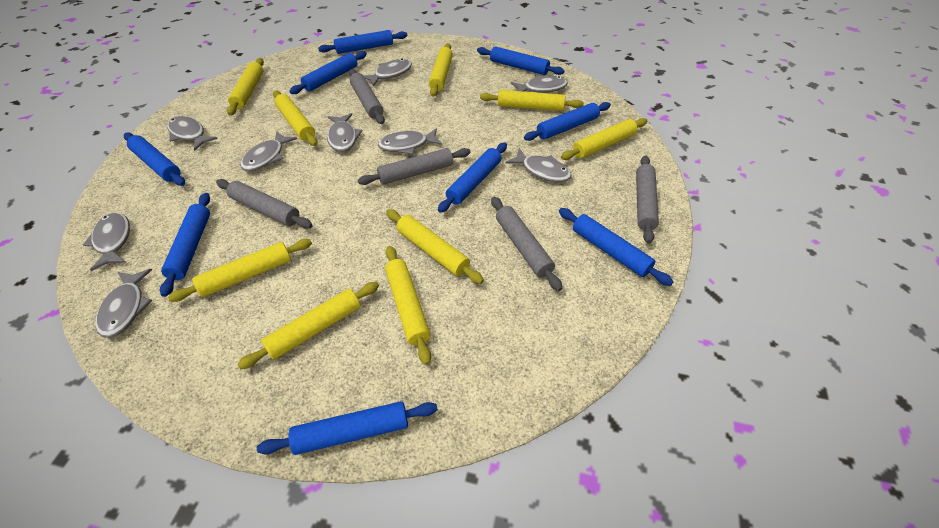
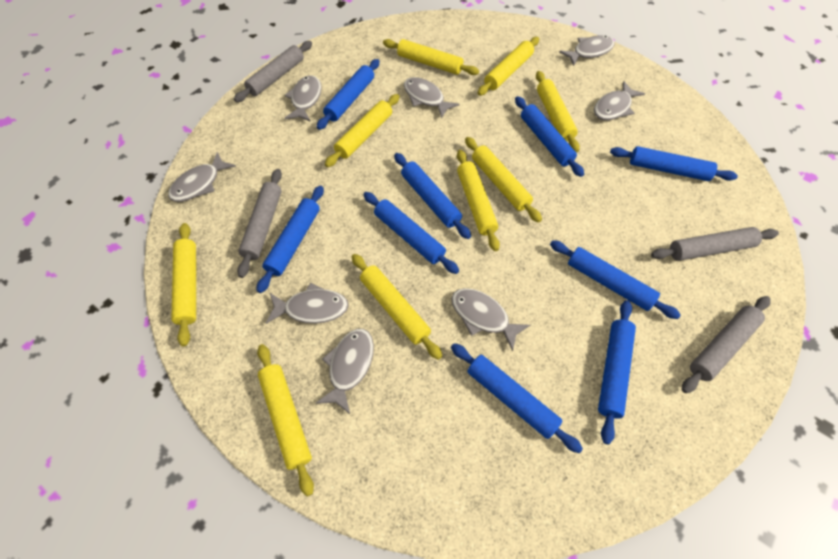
grey fish: [83,212,130,271] [95,269,152,338] [167,116,218,151] [240,131,297,172] [327,113,363,152] [364,59,412,87] [378,128,442,155] [505,148,572,182] [511,75,568,93] = 9 -> [168,152,236,202] [266,283,349,324] [285,75,322,122] [316,329,374,414] [404,77,460,119] [451,288,530,351] [559,35,615,66] [594,81,645,120] = 8
grey rolling pin: [216,179,313,229] [349,69,385,124] [358,148,471,185] [491,197,562,291] [636,155,659,244] = 5 -> [234,41,312,102] [237,169,282,278] [651,227,779,261] [681,296,771,393] = 4

